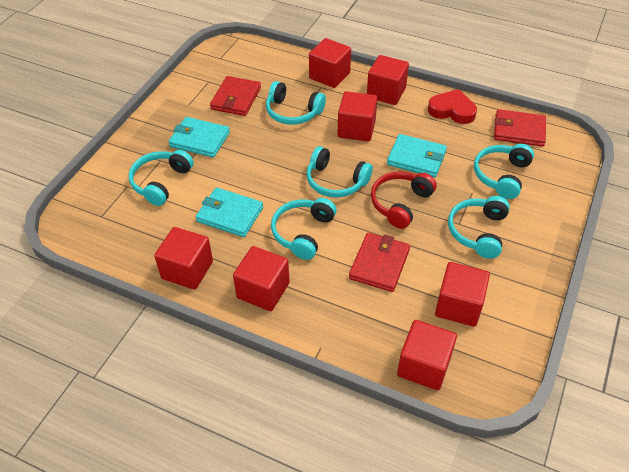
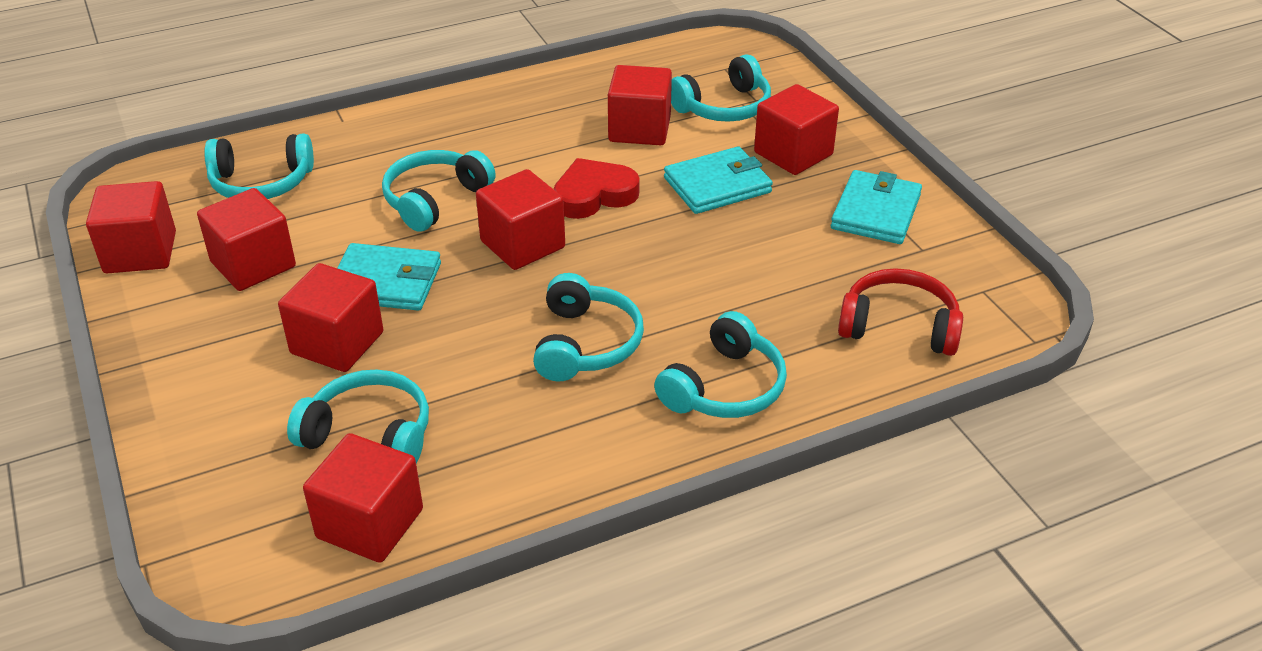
red wallet: [210,76,261,116] [349,233,410,292] [494,109,546,147] = 3 -> none = 0

